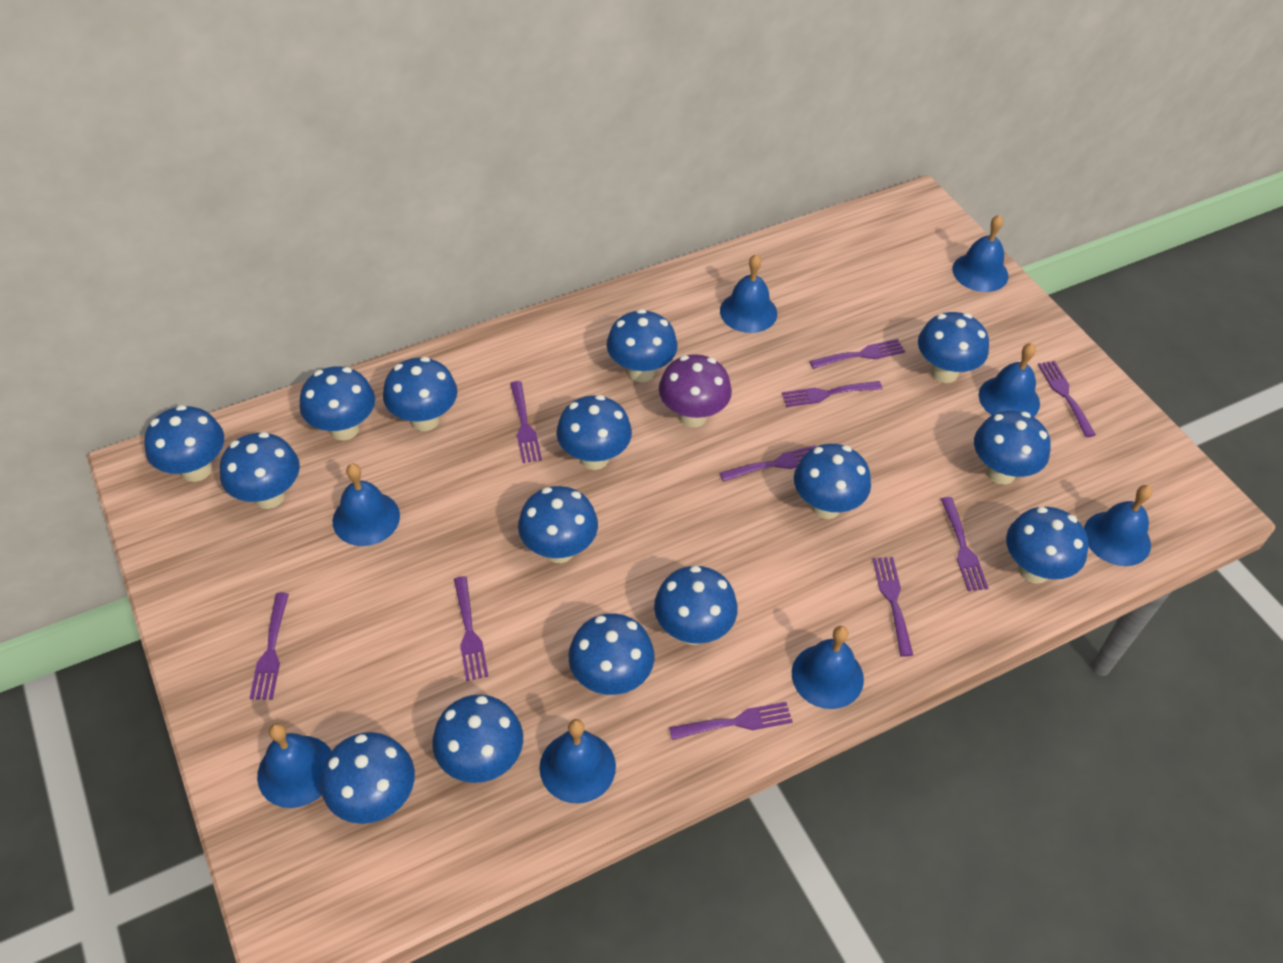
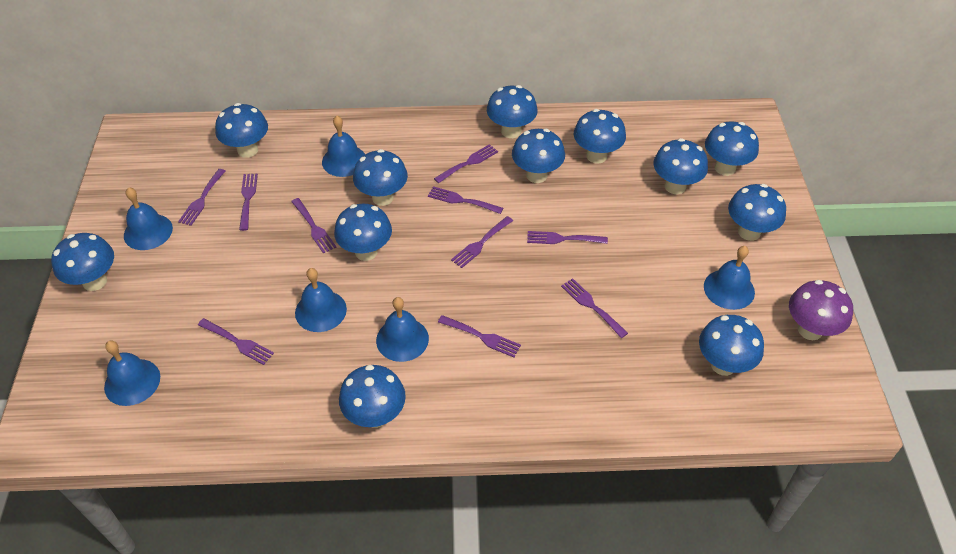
blue bell: [257,723,331,808] [333,464,400,546] [539,719,616,803] [720,254,777,333] [792,626,864,709] [952,215,1008,292] [979,343,1040,417] [1084,485,1152,566] = 8 -> [104,341,160,406] [124,187,173,250] [295,268,347,332] [322,116,365,177] [376,297,429,362] [704,246,755,310] = 6
blue mushroom: [144,405,224,482] [220,432,300,509] [299,366,375,440] [321,732,415,824] [383,357,458,431] [432,694,523,783] [518,486,598,563] [556,395,632,470] [568,613,654,695] [607,309,678,382] [654,566,738,645] [794,444,871,519] [918,312,989,383] [974,411,1051,485] [1006,507,1088,584] = 15 -> [51,233,114,291] [215,103,268,158] [334,204,392,261] [339,365,406,428] [353,149,408,206] [487,85,538,138] [512,129,565,183] [574,109,626,164] [653,138,708,194] [699,315,764,376] [705,121,759,176] [728,184,786,241] = 12

